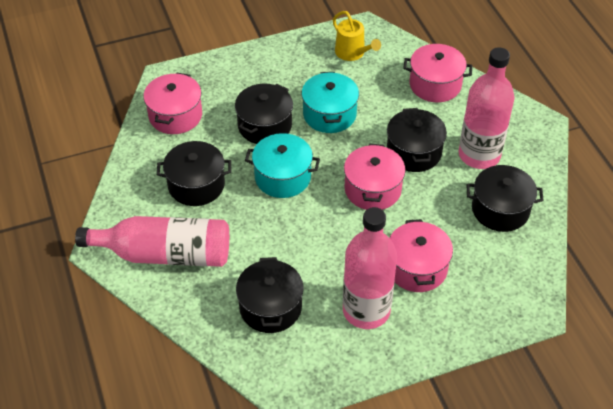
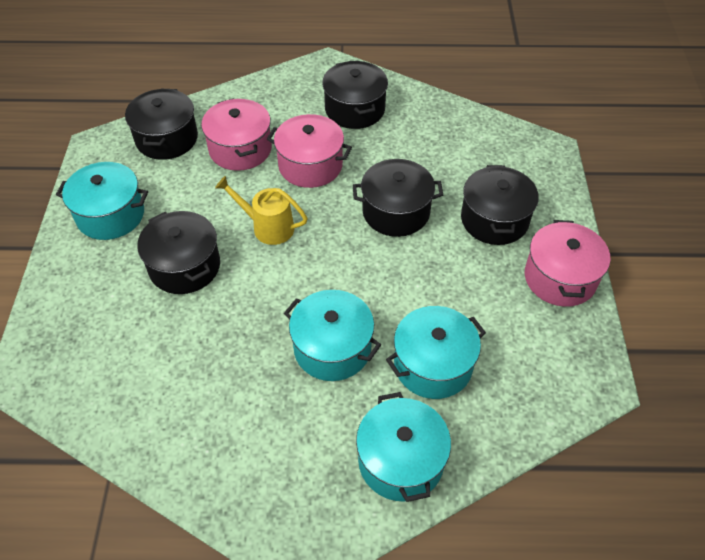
pink bottle: [75,216,229,267] [343,207,397,329] [458,47,514,169] = 3 -> none = 0
pink pot: [143,73,202,134] [344,144,406,210] [390,219,453,292] [403,44,472,102] = 4 -> [201,98,272,171] [267,114,352,188] [525,220,610,307] = 3
turquoise pot: [245,133,320,198] [301,72,359,133] = 2 -> [56,162,148,240] [284,290,381,381] [356,392,451,502] [386,306,486,399] = 4

